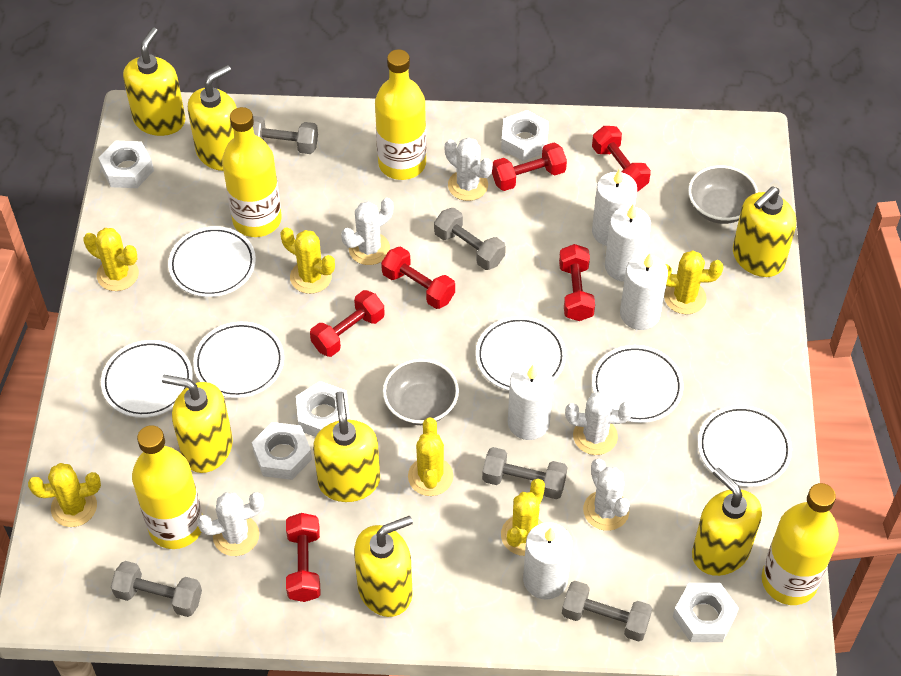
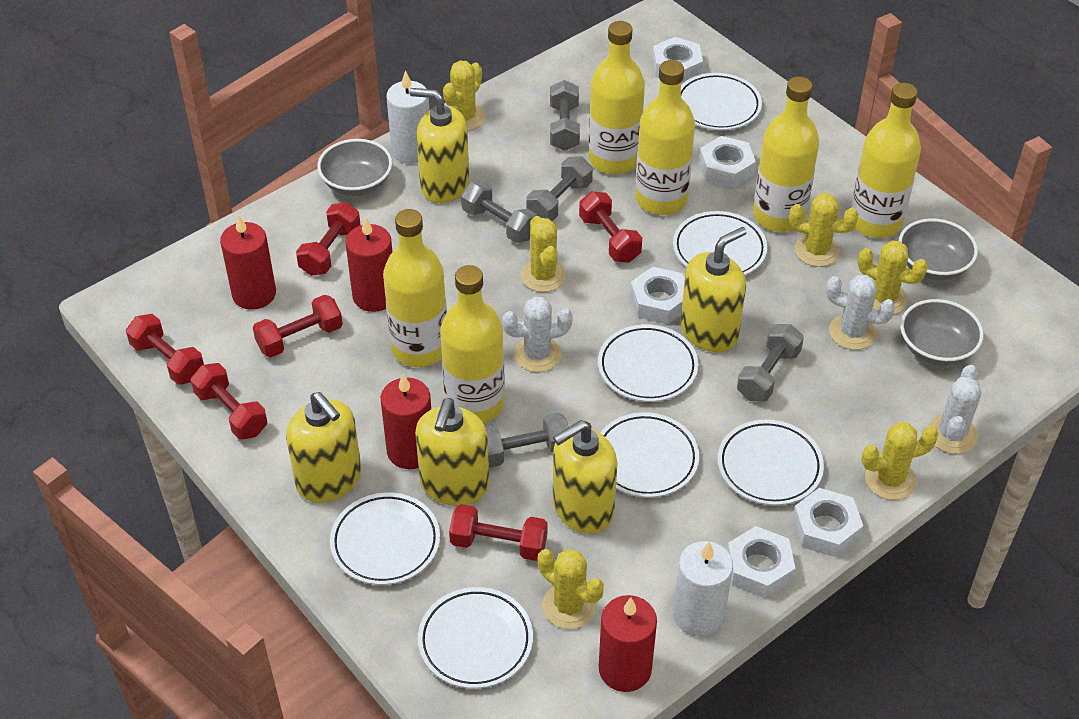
grey bowl: [383,359,459,425] [688,165,758,224] = 2 -> [317,139,392,196] [899,218,978,280] [900,299,984,366] = 3
red candle: none = 0 -> [220,214,276,310] [346,217,392,312] [381,374,431,469] [599,595,657,692] = 4
white cactus: [197,492,264,556] [341,198,393,265] [445,137,493,201] [565,391,633,455] [583,459,630,531] = 5 -> [502,296,573,372] [826,275,895,350] [928,365,981,454] = 3
white candle: [508,364,554,440] [523,522,573,600] [592,168,637,246] [605,204,651,282] [620,253,668,330] = 5 -> [386,70,430,164] [673,541,733,637] = 2
white plate: [101,340,193,418] [168,226,256,297] [193,322,284,398] [476,316,566,391] [592,345,684,423] [698,405,792,487] = 6 -> [330,493,440,585] [418,587,533,689] [598,324,698,402] [601,412,699,498] [673,211,767,276] [681,73,762,130] [718,419,824,505] = 7
yellow bottle: [132,425,203,549] [222,107,282,237] [375,49,426,180] [762,483,839,605] = 4 -> [383,209,447,367] [440,265,505,423] [589,21,645,175] [635,60,695,215] [753,76,819,232] [851,83,921,238] = 6
yellow soap dispenser: [123,28,185,136] [162,375,233,473] [188,65,237,171] [313,391,380,502] [354,516,413,617] [692,468,762,576] [733,186,796,277] = 7 -> [286,392,361,503] [410,88,469,203] [415,398,489,506] [553,420,617,534] [681,227,747,352] = 5

